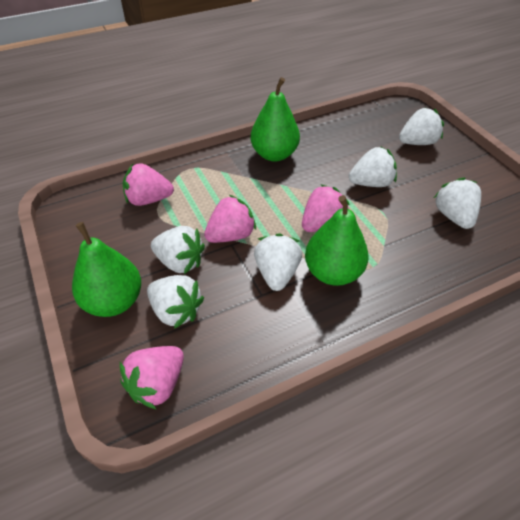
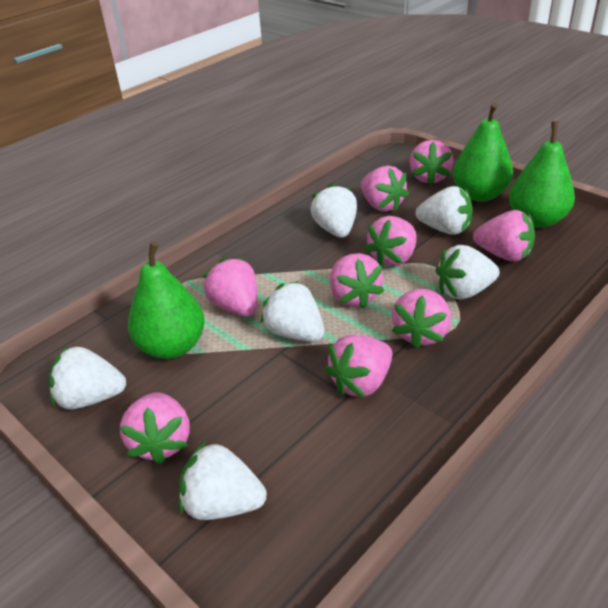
pink strawberry: [120,346,184,409] [123,163,174,206] [204,195,256,243] [302,184,349,232] = 4 -> [120,392,190,465] [203,258,257,317] [325,335,393,398] [330,253,384,309] [361,166,409,212] [364,216,417,266] [392,289,451,349] [410,140,453,185] [473,210,535,262] = 9

